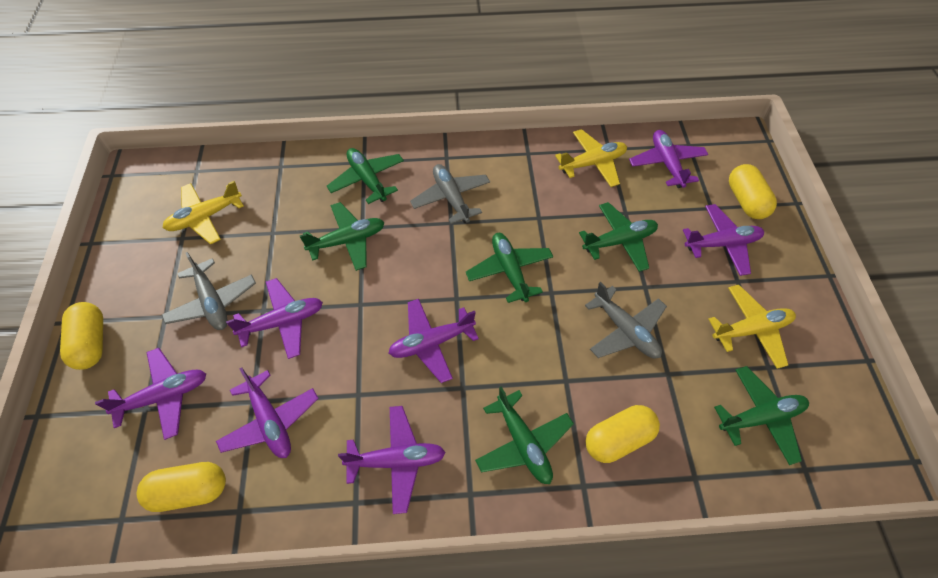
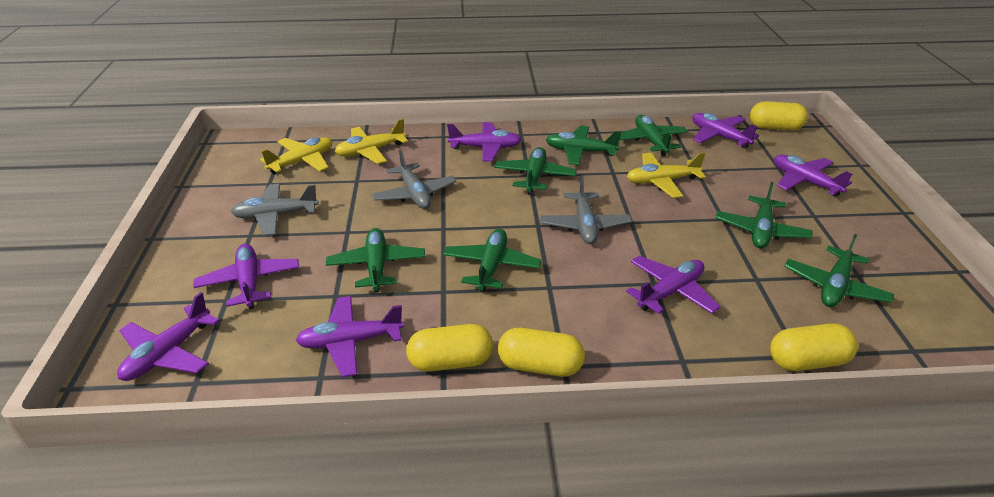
green plane: [300,202,385,271] [326,148,404,204] [466,233,553,303] [475,386,574,484] [579,202,658,272] [714,366,809,465] = 6 -> [326,228,425,292] [443,229,541,292] [494,147,577,195] [546,125,621,165] [620,115,688,156] [716,182,812,249] [784,234,894,307] = 7

